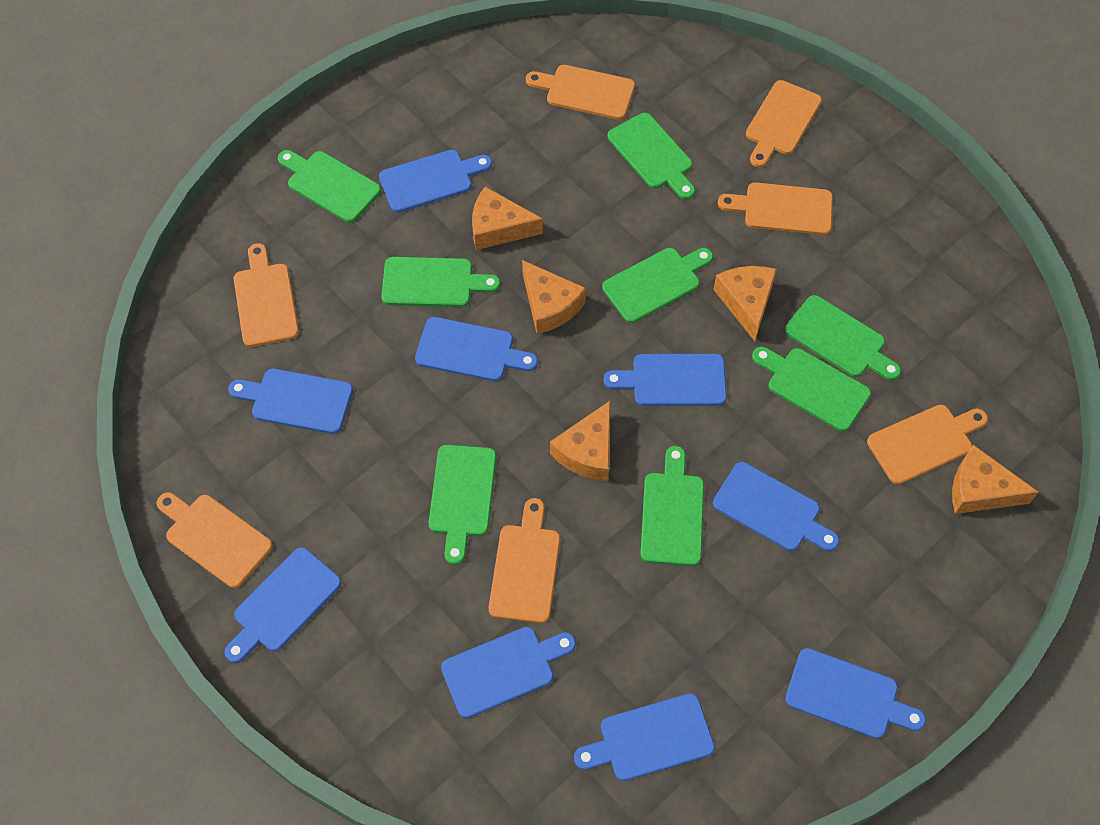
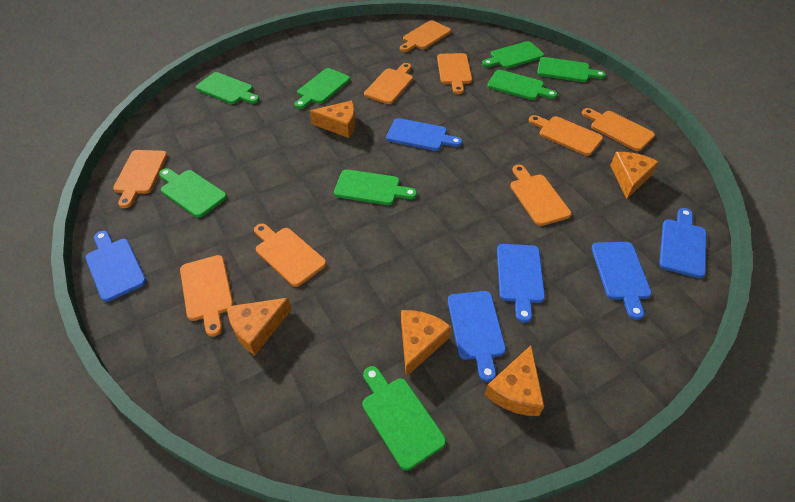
blue cutting board: [224,547,341,663] [228,369,353,434] [379,150,492,213] [415,317,538,381] [441,627,576,718] [574,694,715,781] [603,354,727,406] [713,462,839,551] [785,648,926,739] = 9 -> [85,231,146,302] [386,118,462,151] [448,291,506,382] [497,244,545,323] [591,242,652,320] [659,208,706,278] = 6
orange cutting board: [156,492,273,588] [234,243,299,347] [489,498,560,623] [526,65,635,120] [718,182,833,235] [746,80,822,167] [867,405,988,484] = 7 -> [113,150,168,208] [180,255,234,337] [254,224,326,287] [364,63,413,104] [400,20,451,52] [437,53,472,94] [510,165,571,226] [529,115,603,156] [582,108,655,151] = 9

